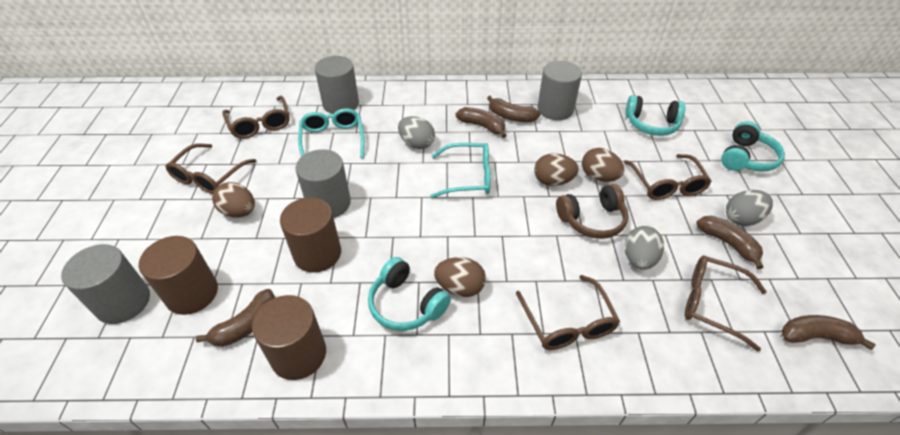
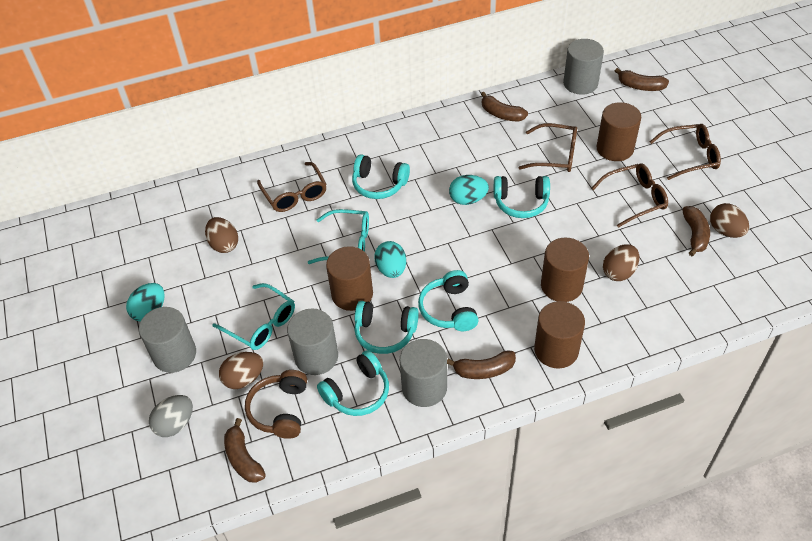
brown cylinder: [139,236,218,315] [252,295,326,380] [280,197,341,273] = 3 -> [326,246,373,311] [534,301,585,369] [541,238,589,302] [596,102,641,161] = 4
brown glasses: [165,143,256,194] [222,95,290,139] [516,275,620,350] [624,154,712,200] [685,256,767,352] = 5 -> [257,162,327,212] [518,123,577,172] [591,163,668,228] [650,124,721,180] = 4
grey egg: [398,116,435,149] [625,226,664,270] [726,190,773,226] = 3 -> [149,395,193,437] = 1
turquoise egg: none = 0 -> [126,283,165,322] [374,241,406,278] [449,175,489,205] = 3
turquoise headphones: [368,257,451,331] [625,95,686,136] [721,121,785,172] = 3 -> [317,350,389,416] [352,154,410,199] [355,301,419,354] [418,270,479,331] [494,176,550,218] = 5

